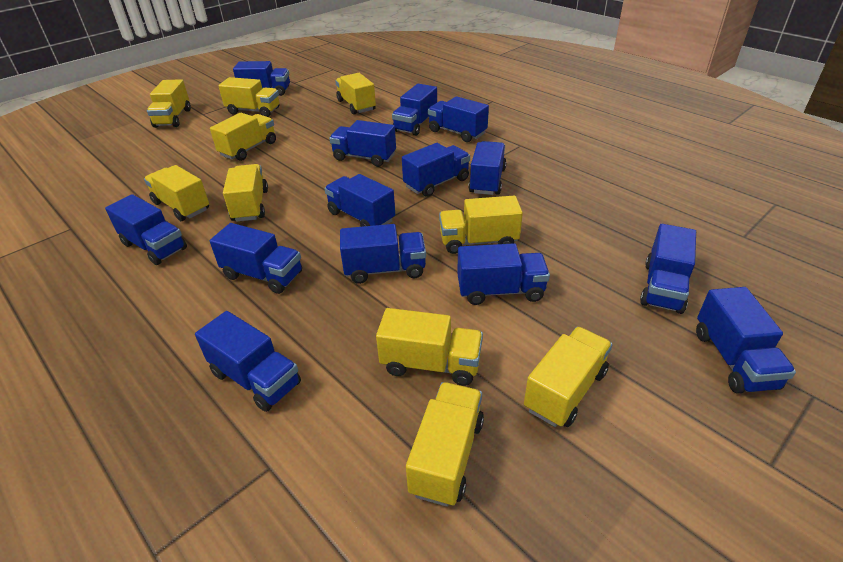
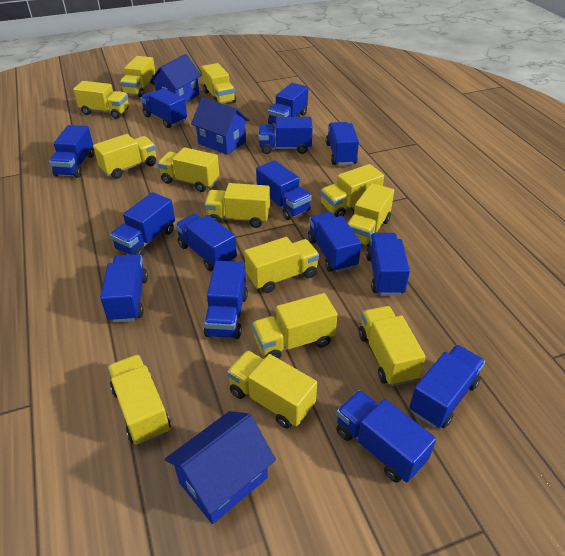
blue house: none = 0 -> [150,54,202,103] [165,411,276,524] [191,97,250,155] = 3
yellow truck: [144,165,209,221] [147,79,191,128] [210,113,276,161] [218,77,279,117] [223,164,268,222] [335,73,376,115] [376,308,483,386] [406,382,484,507] [439,196,523,254] [524,327,613,427] = 10 -> [73,81,129,119] [93,134,156,179] [107,354,171,445] [120,56,156,97] [158,147,220,192] [201,63,236,104] [204,183,270,228] [227,350,317,429] [244,237,320,293] [252,293,338,359] [320,164,384,217] [348,183,394,247] [359,306,426,386] = 13

